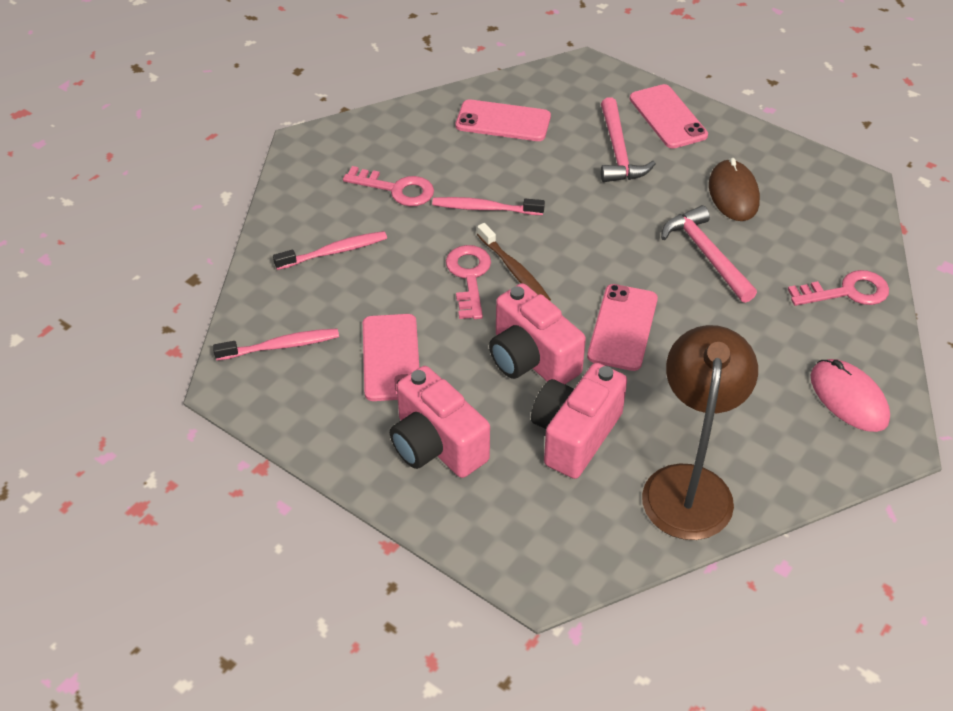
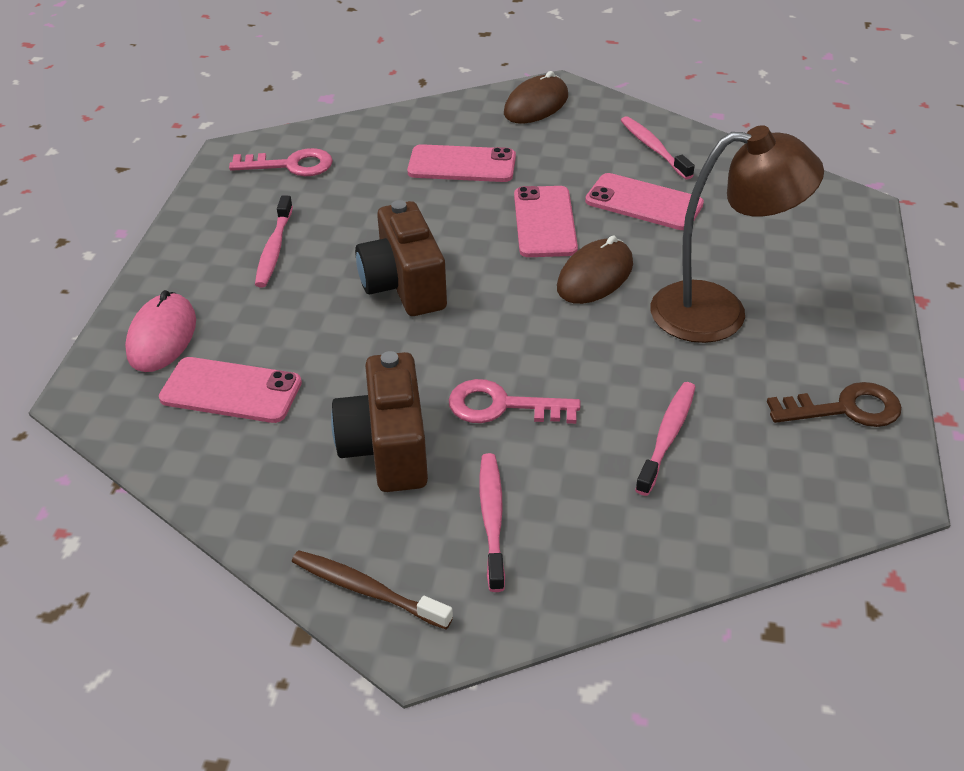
brown camera: none = 0 -> [331,351,428,492] [355,200,447,316] = 2
brown key: none = 0 -> [767,382,902,427] = 1
brown mouse: [709,158,760,221] = 1 -> [504,71,568,123] [557,235,633,304] = 2
pink camera: [390,366,490,478] [489,283,586,384] [531,363,627,479] = 3 -> none = 0
pink hammer: [601,97,656,182] [661,205,757,303] = 2 -> none = 0
pink key: [343,166,434,206] [446,245,491,319] [788,270,889,306] = 3 -> [229,148,333,176] [449,379,580,424] = 2
pink toothbrush: [213,328,339,361] [273,231,387,270] [432,197,545,215] = 3 -> [255,195,293,287] [480,453,505,592] [621,116,695,180] [635,382,695,496] = 4

